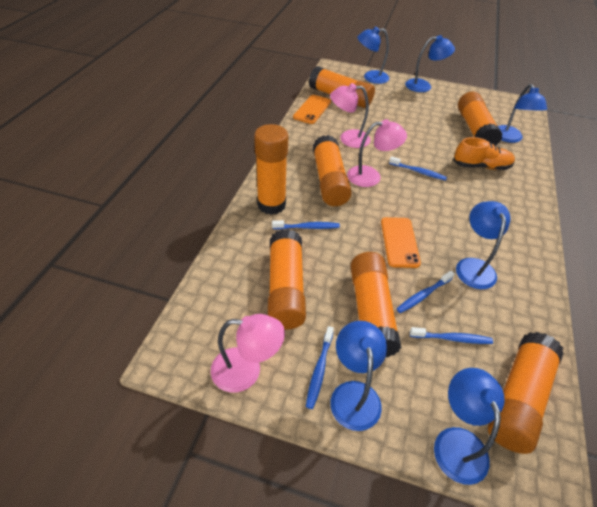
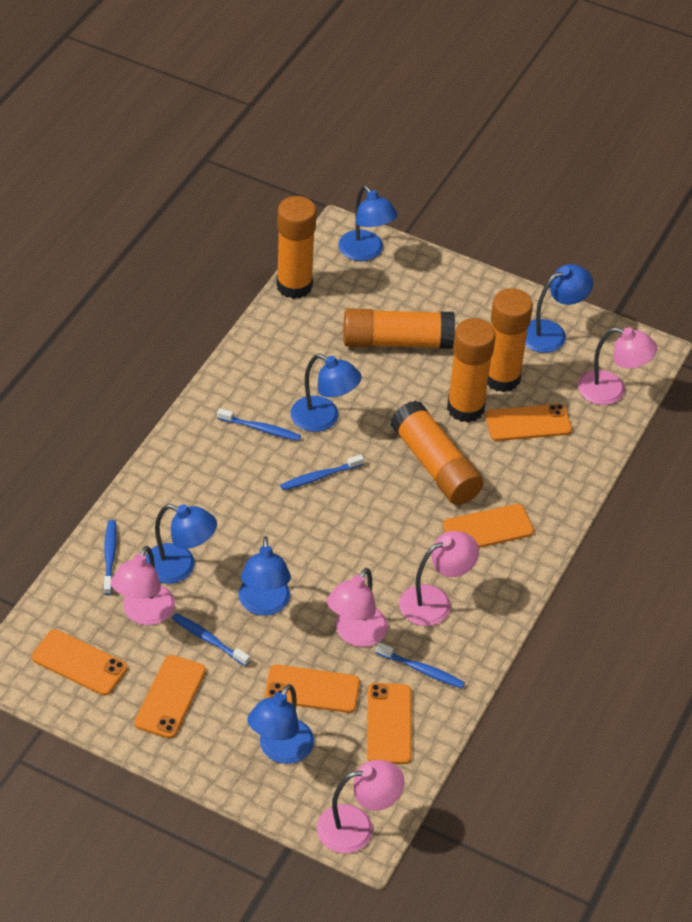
orange glue stick: [254,124,288,215] [268,229,306,329] [309,66,375,108] [313,135,352,206] [351,252,401,357] [458,91,502,146] [488,332,563,454] = 7 -> [276,196,317,299] [344,308,455,349] [391,401,484,505] [447,318,496,423] [487,288,533,392] = 5
orange phone: [293,95,331,124] [381,217,421,268] = 2 -> [32,629,127,696] [134,655,206,738] [265,665,360,713] [367,683,412,764] [443,504,534,548] [486,404,572,441] = 6
orange shoe: [453,137,515,170] = 1 -> none = 0
pink lamp: [211,314,285,393] [330,83,371,148] [347,119,407,187] = 3 -> [111,546,175,625] [317,760,404,853] [327,568,388,647] [399,531,479,626] [578,327,657,405] = 5

